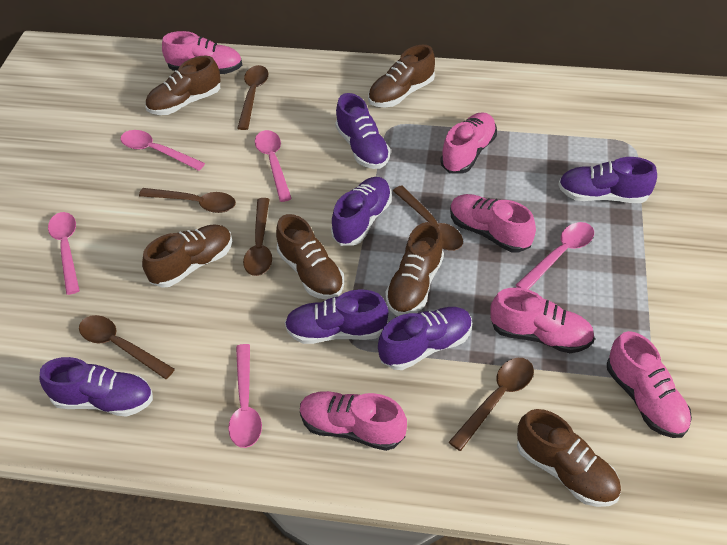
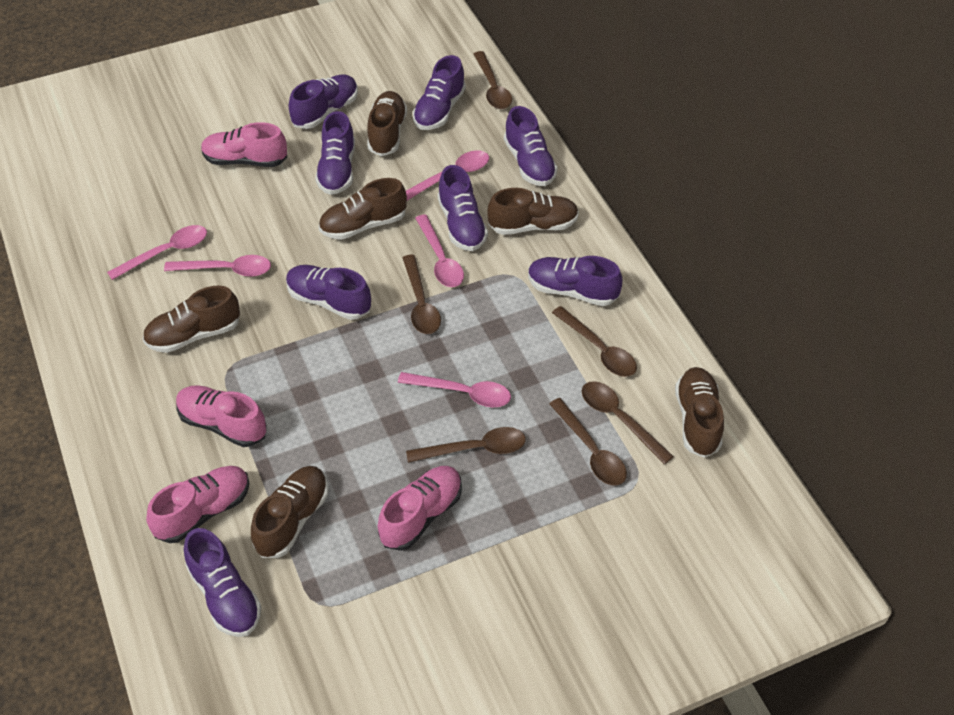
pink shoe: [162,31,242,74] [300,391,407,451] [441,112,497,174] [450,194,536,253] [490,287,595,353] [607,331,692,438] = 6 -> [146,466,250,543] [176,385,267,447] [201,122,287,167] [378,466,462,551] = 4
purple shoe: [40,357,153,417] [285,289,388,344] [331,177,392,246] [335,93,391,169] [378,307,472,370] [558,157,657,203] = 6 -> [184,528,261,637] [286,265,371,320] [289,75,358,129] [315,111,355,195] [413,55,466,130] [438,165,488,251] [504,106,558,186] [528,256,622,306] = 8

